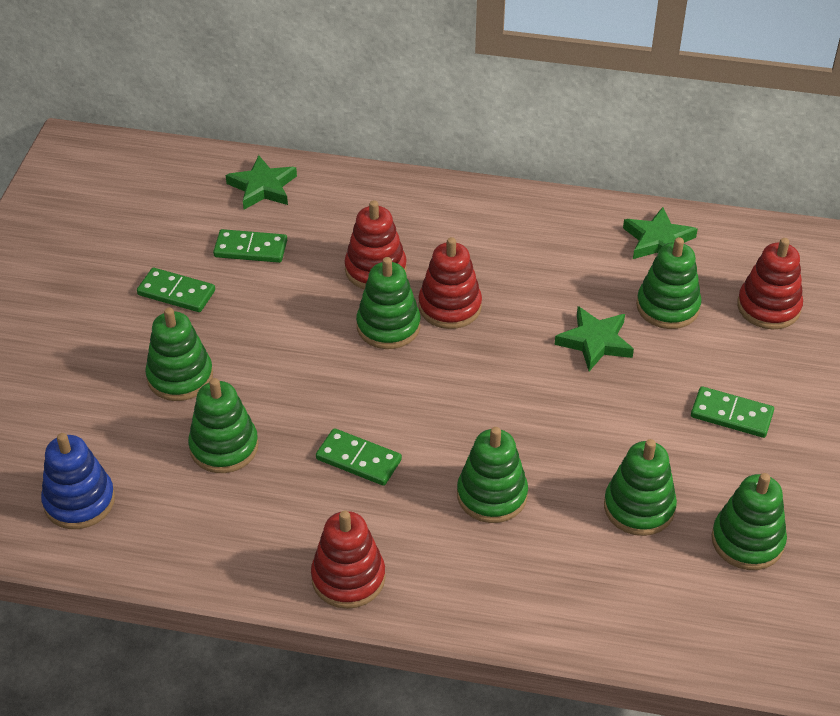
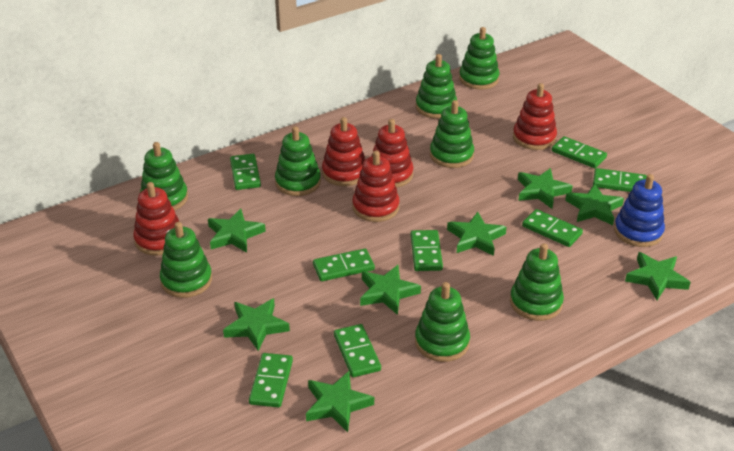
green domino: [137,268,215,312] [213,229,287,263] [316,428,402,486] [691,386,774,438] = 4 -> [230,154,261,190] [249,353,293,407] [313,249,375,281] [334,324,381,377] [411,230,443,271] [522,209,583,247] [552,136,607,168] [593,168,647,192] = 8
green stacking toy: [145,307,213,401] [188,378,259,473] [356,257,421,349] [457,427,528,523] [604,439,677,536] [636,237,702,329] [711,473,787,570] = 7 -> [140,142,188,210] [160,222,212,298] [275,126,321,196] [415,282,470,362] [416,54,457,119] [430,100,474,168] [459,27,499,90] [510,243,564,321] = 8
green star: [226,155,297,210] [555,306,634,371] [623,207,698,259] = 3 -> [208,209,266,253] [223,298,290,351] [306,371,374,432] [360,265,421,315] [447,212,507,256] [518,168,573,209] [565,183,624,225] [625,252,691,300] = 8
red stacking toy: [311,510,385,609] [345,200,407,289] [419,237,482,329] [737,238,803,329] = 4 -> [133,182,179,256] [322,117,365,186] [352,151,400,222] [371,119,414,188] [513,83,557,150] = 5

